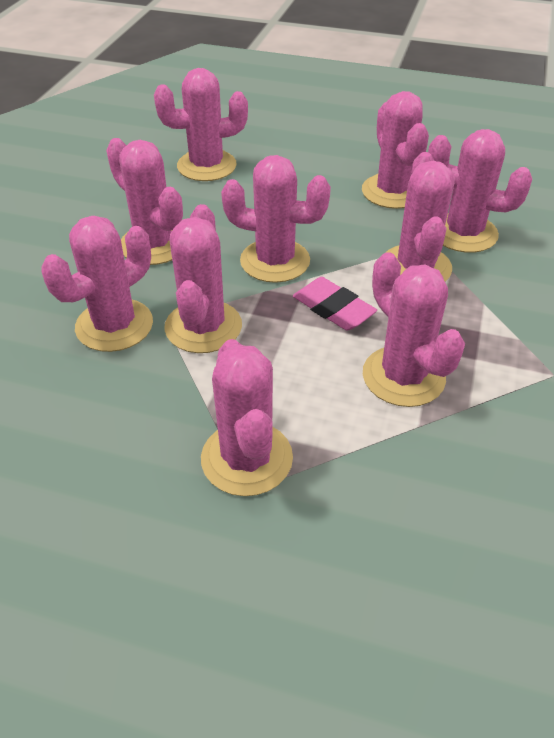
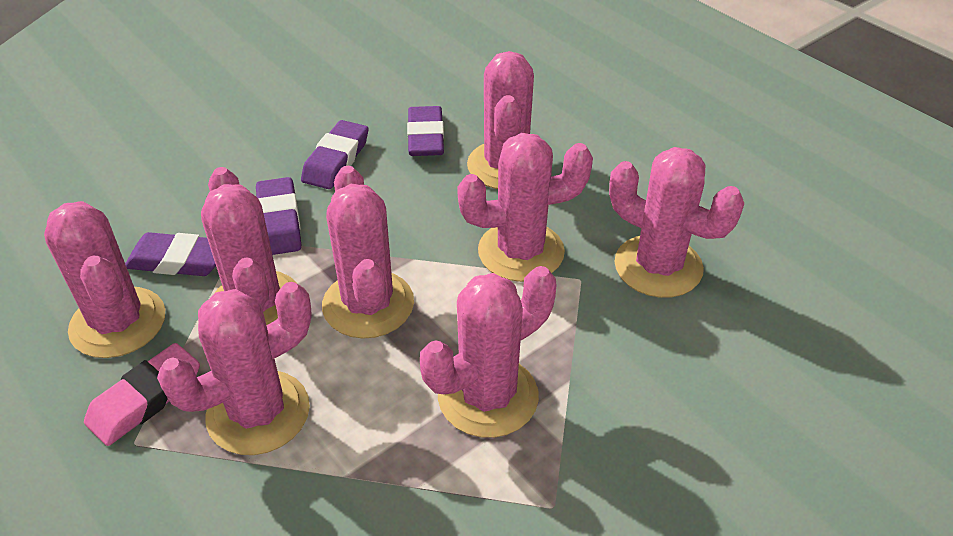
pink cactus: [41,216,153,352] [106,138,183,265] [154,68,248,181] [164,204,242,353] [201,339,293,496] [221,155,331,283] [362,91,429,209] [363,252,465,407] [387,152,454,281] [428,129,532,253] = 10 -> [44,201,165,358] [157,282,312,455] [201,167,297,325] [322,165,414,339] [420,266,557,438] [457,133,593,282] [467,51,534,189] [609,147,744,298] = 8
purple eraser: none = 0 -> [125,232,216,276] [256,177,301,255] [301,120,369,189] [407,106,444,156] = 4

